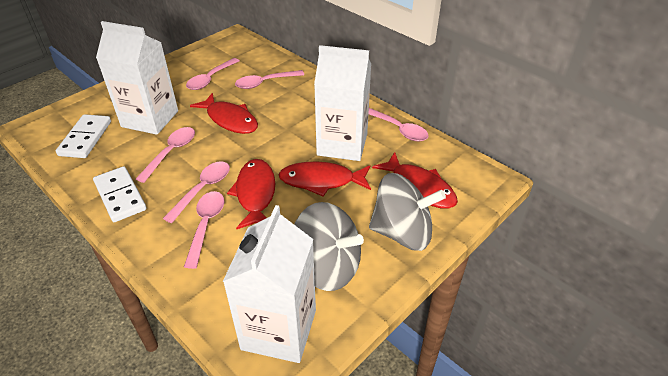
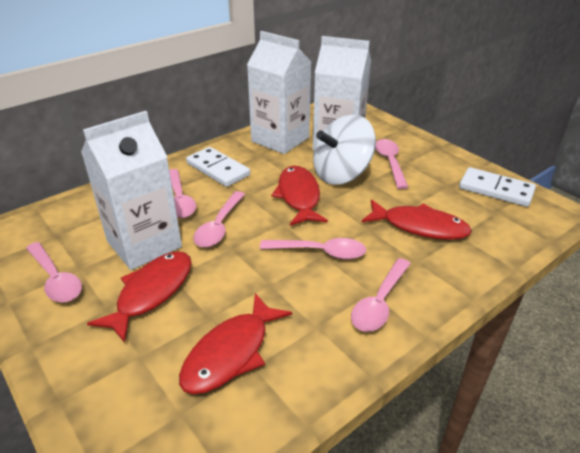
grey spinning top: [294,202,364,291] [369,173,446,251] = 2 -> none = 0
white spinning top: none = 0 -> [313,115,376,185] = 1

